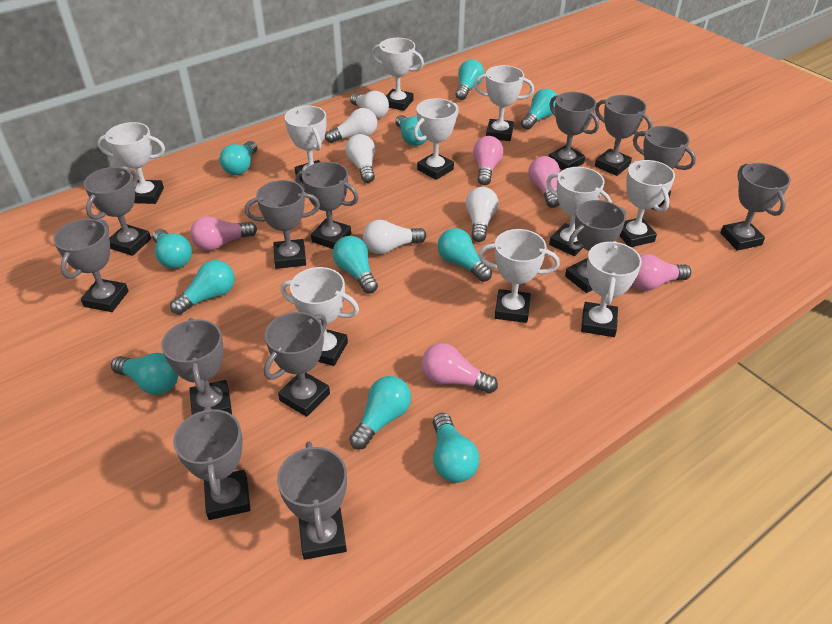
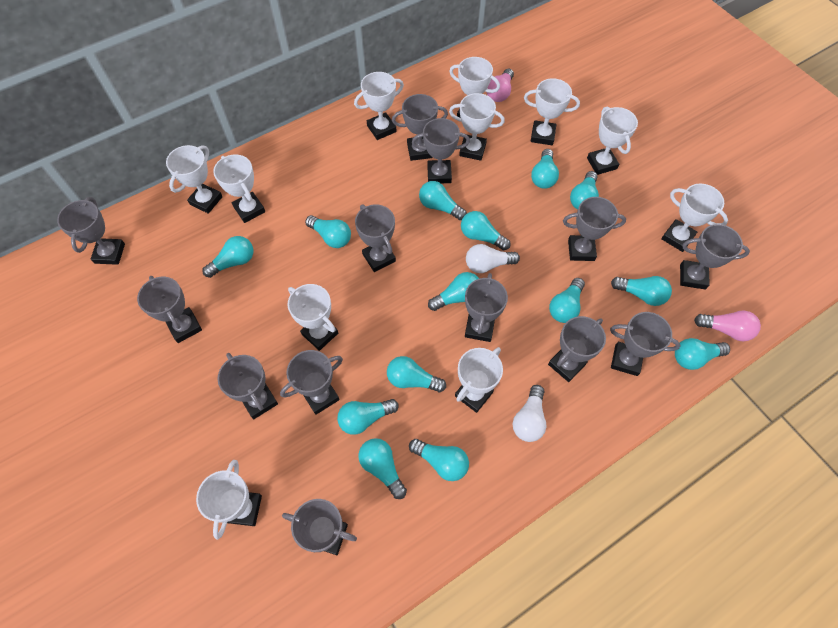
pink light bulb: [190,216,257,251] [421,343,498,394] [473,136,503,185] [528,156,560,208] [632,254,691,291] = 5 -> [486,69,514,102] [694,311,761,341] = 2
turquoise light bulb: [111,353,179,395] [152,229,192,269] [170,260,234,315] [219,141,257,175] [332,236,378,294] [349,376,411,449] [395,115,427,146] [433,413,479,483] [437,228,492,282] [456,59,484,100] [521,89,557,130] = 11 -> [202,236,253,278] [305,215,351,248] [337,399,399,435] [359,438,407,499] [387,356,446,392] [409,439,469,481] [419,181,467,220] [428,272,479,311] [461,211,511,250] [531,149,559,189] [549,278,585,323] [570,171,599,209] [611,276,672,306] [675,338,730,370] = 14
white light bulb: [325,108,377,143] [345,134,375,183] [350,91,389,119] [363,220,426,254] [465,187,498,242] = 5 -> [466,244,520,273] [513,385,546,442] = 2
white trophy: [98,122,165,204] [280,267,359,366] [285,106,327,184] [372,38,424,111] [413,98,459,180] [474,65,534,141] [478,229,560,323] [546,167,612,256] [581,241,642,337] [619,160,675,247] = 10 -> [166,145,223,214] [196,460,262,540] [213,154,265,223] [287,284,338,351] [354,72,404,140] [449,57,500,117] [449,93,505,161] [455,347,503,413] [524,78,580,145] [587,106,638,175] [661,183,728,252] = 11

